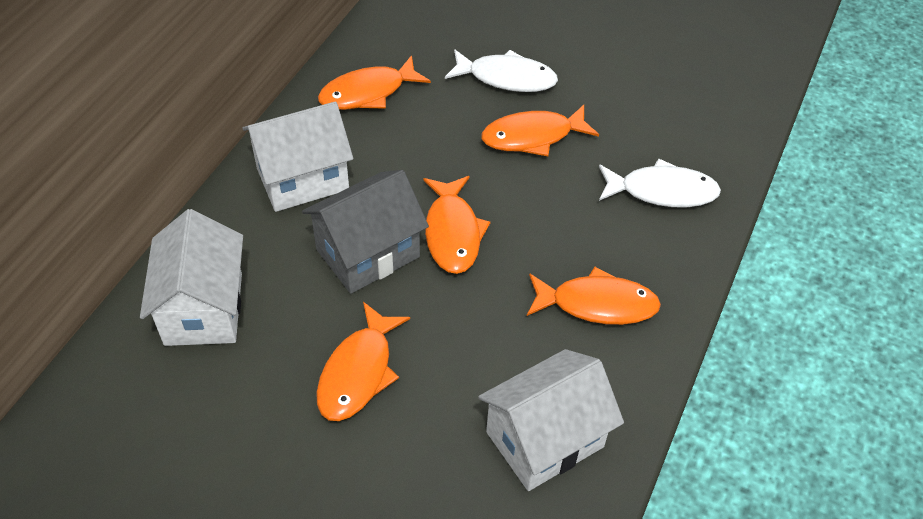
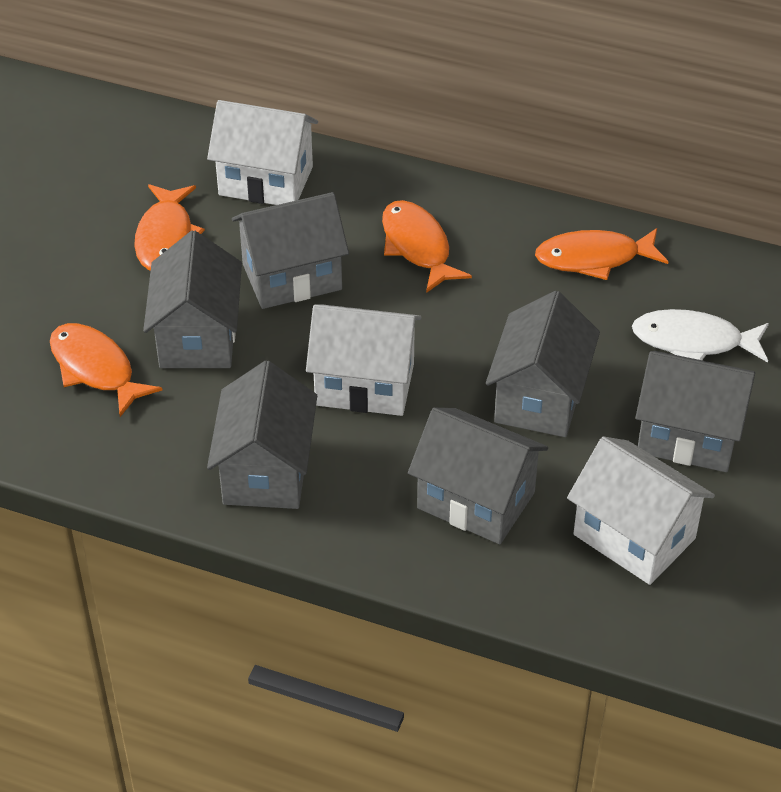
grey house: [302,170,429,294] = 1 -> [143,230,242,368] [207,361,317,509] [232,192,349,309] [408,408,548,544] [486,291,600,437] [635,351,755,472] = 6
orange fish: [316,302,410,421] [318,55,431,110] [423,176,490,274] [481,105,599,156] [527,267,661,325] = 5 -> [50,323,162,417] [134,184,205,271] [382,200,472,293] [535,228,668,280] = 4
white fish: [445,49,558,92] [599,158,721,207] = 2 -> [632,309,769,363] = 1

